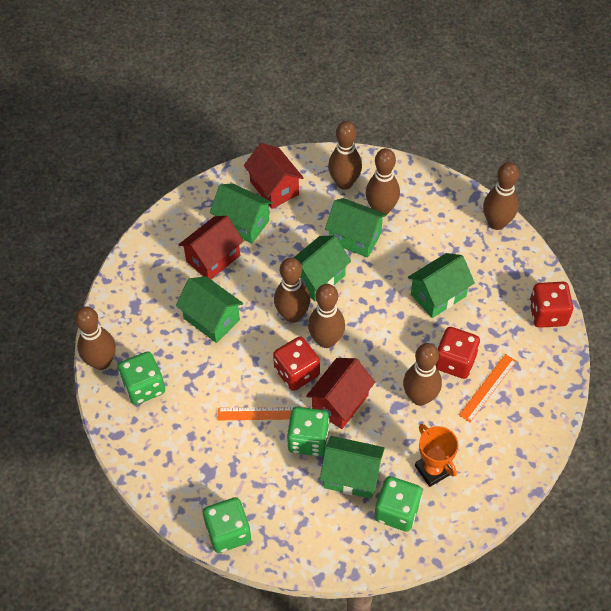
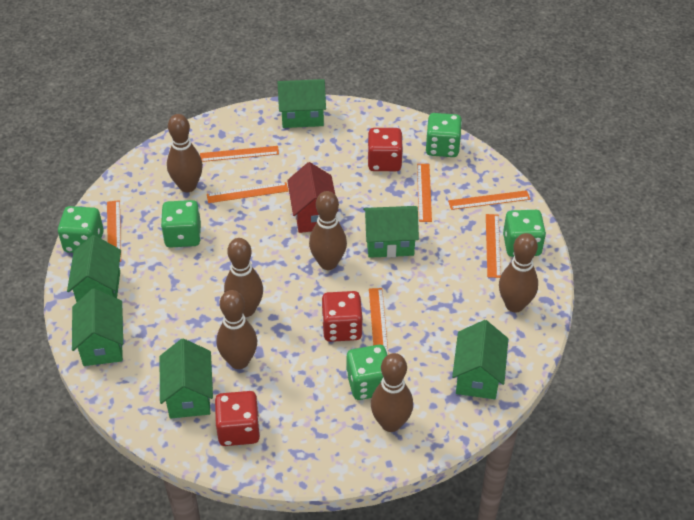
brown bowling pin: [75,306,116,370] [274,258,310,323] [308,284,345,348] [328,121,362,190] [366,148,400,214] [403,343,442,406] [483,162,519,230] = 7 -> [167,114,203,192] [217,290,257,369] [224,238,263,317] [309,191,347,270] [371,353,413,432] [499,233,538,313] = 6
green dice: [118,352,165,405] [203,497,251,553] [287,407,329,456] [374,476,422,532] = 4 -> [58,206,104,253] [161,200,201,248] [346,345,388,400] [426,113,462,157] [503,210,546,257] = 5
orange ruler: [218,407,305,420] [459,354,517,422] = 2 -> [107,200,121,262] [200,146,279,162] [207,182,288,203] [369,288,389,355] [417,164,432,222] [448,190,530,210] [486,214,501,278] = 7
orange trophy: [415,424,458,487] = 1 -> none = 0
red house: [178,216,244,279] [244,143,304,209] [306,358,375,429] = 3 -> [287,162,339,233] = 1

